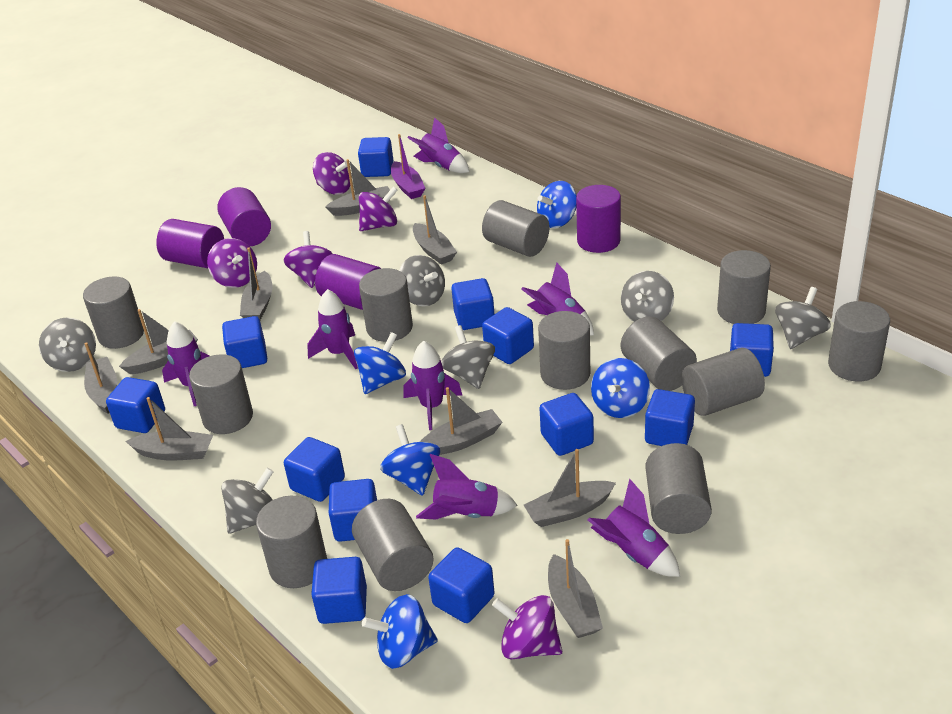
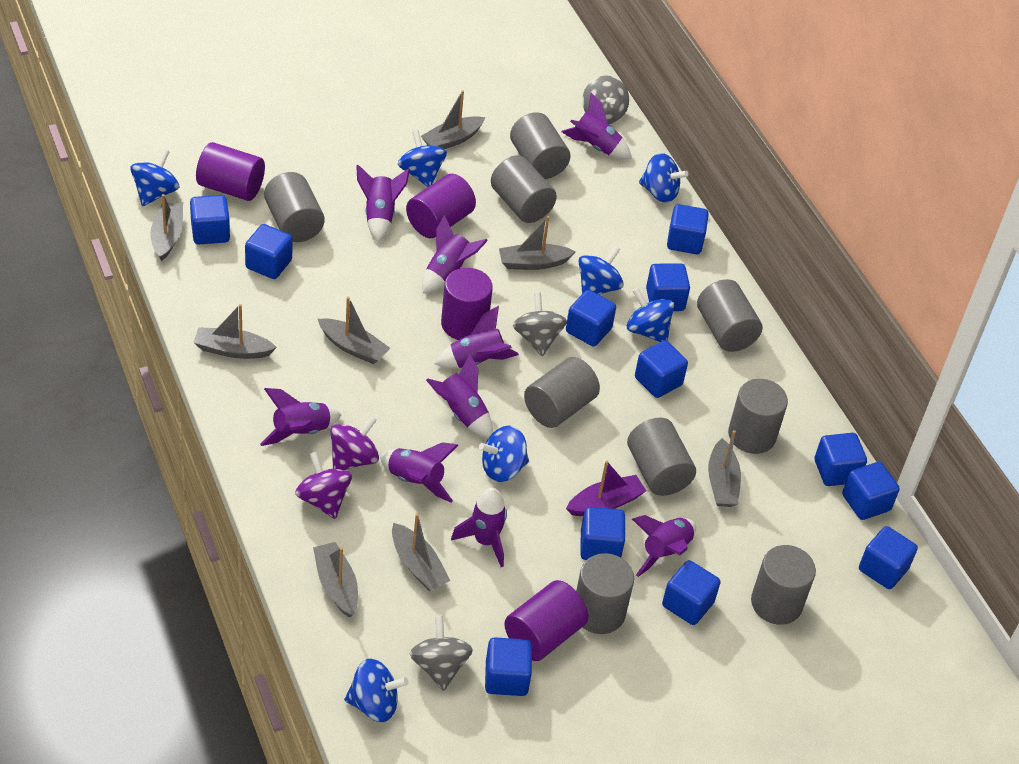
blue spinning top: [354,332,406,394] [362,594,438,669] [380,424,440,496] [537,181,577,228] [591,358,650,418] = 5 -> [130,149,179,206] [344,659,409,722] [398,130,447,187] [479,425,529,482] [579,246,624,295] [627,288,674,342] [639,153,688,203] = 7
grey boat: [84,342,117,414] [119,309,198,374] [126,397,213,461] [240,248,273,320] [325,159,390,216] [413,195,457,265] [420,387,502,455] [524,449,616,527] [548,539,603,638] = 9 -> [150,194,183,261] [194,304,277,359] [313,542,358,618] [318,297,390,364] [392,514,450,591] [421,90,485,149] [499,216,576,270] [708,430,741,507] = 8
grey cylinder: [83,276,144,349] [189,354,253,434] [256,496,327,588] [352,499,433,591] [359,268,413,342] [482,200,550,257] [538,311,590,390] [621,316,697,391] [646,443,712,534] [681,348,765,416] [717,250,771,324] [828,301,890,382] = 12 -> [264,172,325,242] [491,155,557,223] [510,112,570,179] [524,357,600,428] [576,553,634,634] [627,417,696,496] [697,279,762,352] [728,379,788,454] [751,545,816,625] = 9
grey spinning top: [39,317,96,372] [221,468,274,534] [399,255,445,306] [441,325,495,389] [621,271,674,322] [775,287,831,349] = 6 -> [410,616,473,691] [513,292,567,357] [582,75,629,124] = 3
purple rocket: [162,321,210,406] [307,289,358,369] [403,341,463,430] [408,117,469,173] [416,454,517,520] [521,262,594,335] [588,479,680,577] = 7 -> [260,388,342,446] [356,165,410,242] [380,442,458,503] [422,215,488,294] [426,353,493,438] [435,306,519,368] [451,488,507,567] [561,93,631,159] [632,515,696,577] = 9
purple spinning top: [207,238,257,288] [283,231,333,288] [313,152,352,195] [359,186,398,231] [492,595,562,659] = 5 -> [295,451,352,519] [330,416,379,470] = 2

